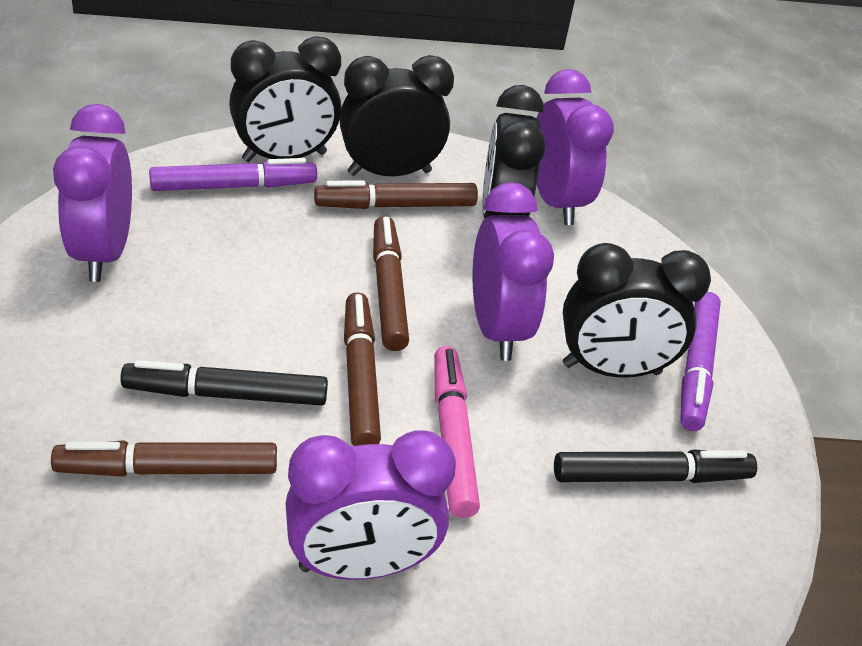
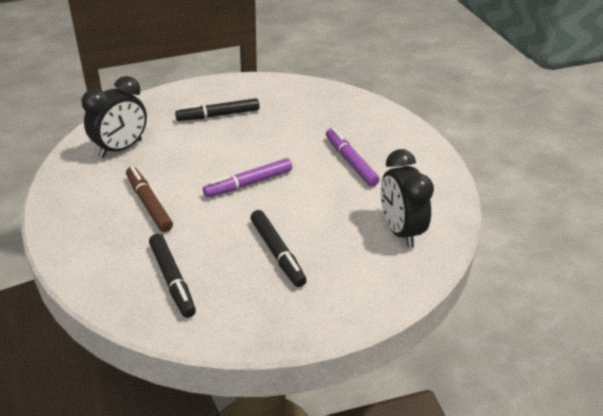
black clock: [229,36,341,162] [340,55,454,176] [482,85,545,219] [563,243,711,377] = 4 -> [81,76,147,158] [381,149,434,248] = 2
black marker: [120,360,328,405] [554,449,757,483] = 2 -> [149,234,196,318] [175,98,260,121] [250,210,307,287] = 3
brown marker: [51,440,277,477] [314,180,478,209] [344,292,381,446] [373,216,409,351] = 4 -> [126,167,173,232] = 1
pink marker: [434,346,480,518] = 1 -> none = 0
purple clock: [53,104,132,282] [285,430,456,580] [473,182,554,361] [536,69,614,225] = 4 -> none = 0

